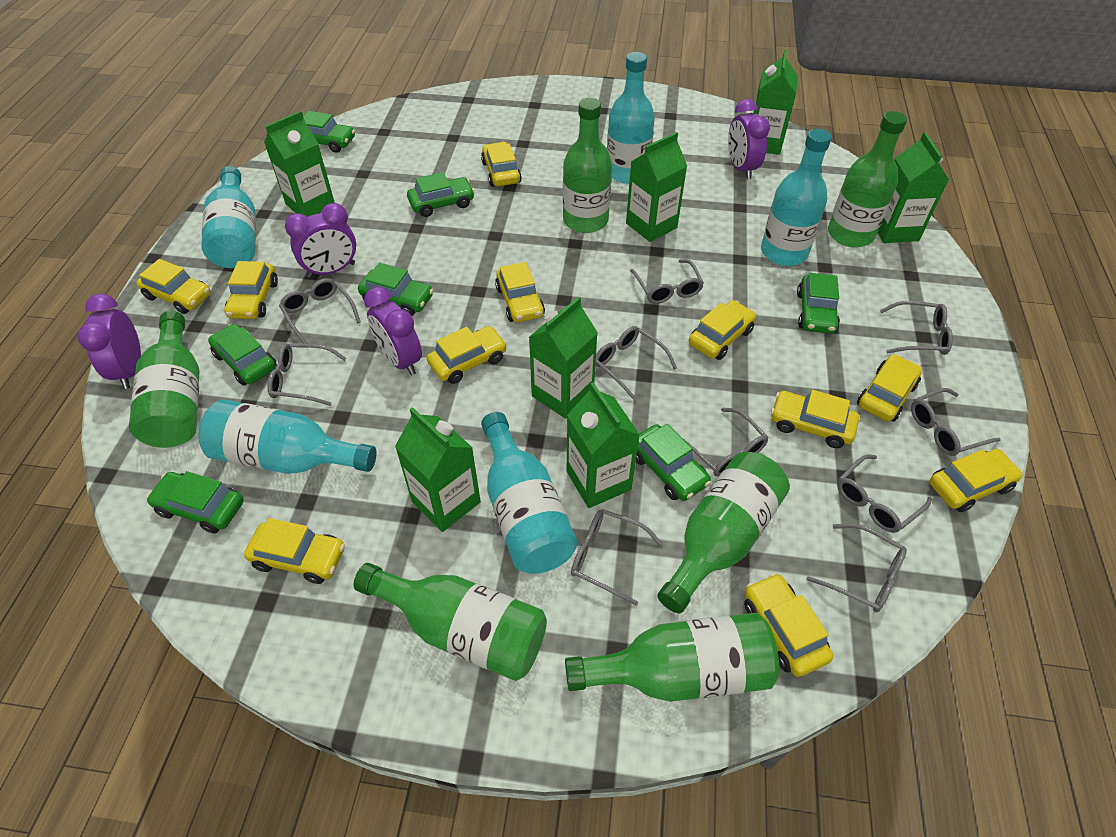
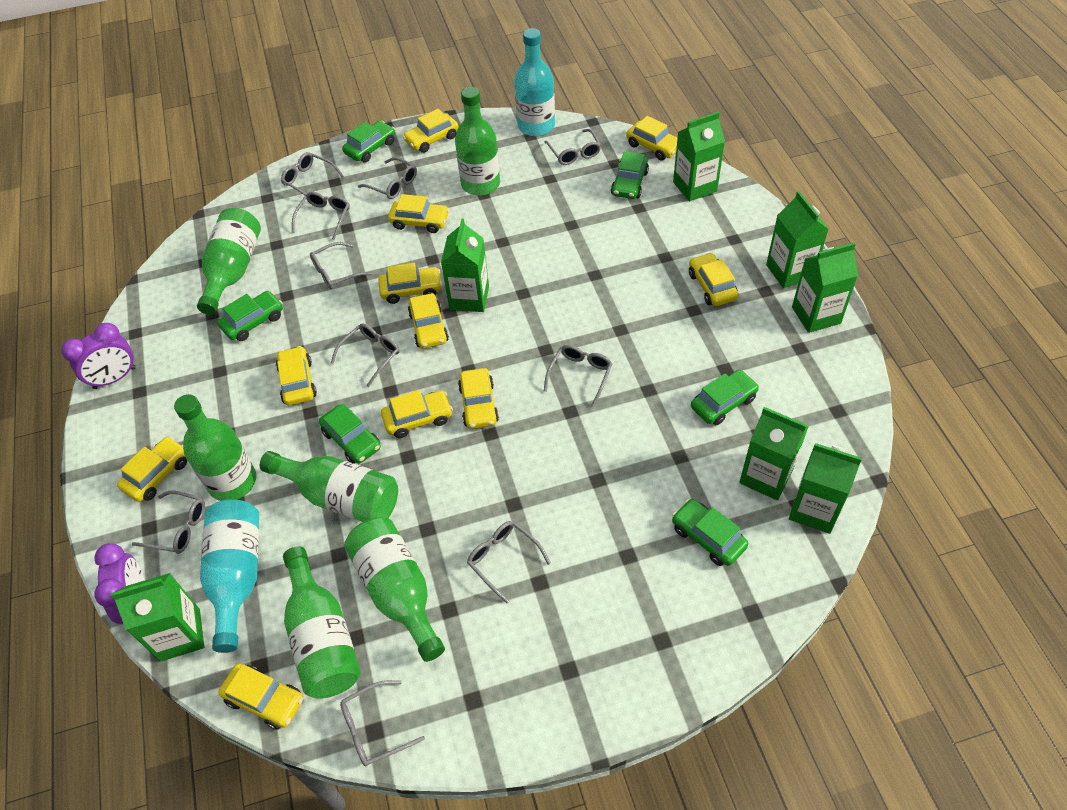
green car: [146,471,244,533] [208,324,277,386] [303,111,355,153] [358,263,434,316] [407,172,475,217] [636,424,711,501] [797,273,840,334] = 7 -> [217,291,283,341] [319,404,381,464] [342,121,395,162] [611,151,649,199] [672,499,748,566] [691,370,759,425] = 6
purple clock: [78,294,141,389] [285,203,356,278] [364,287,422,376] [728,99,770,180] = 4 -> [61,323,136,389] [94,543,145,624] = 2
turquoise bottle: [198,400,376,474] [201,166,256,268] [481,412,577,574] [607,52,655,184] [761,129,832,266] = 5 -> [200,499,259,653] [515,28,555,136] = 2

